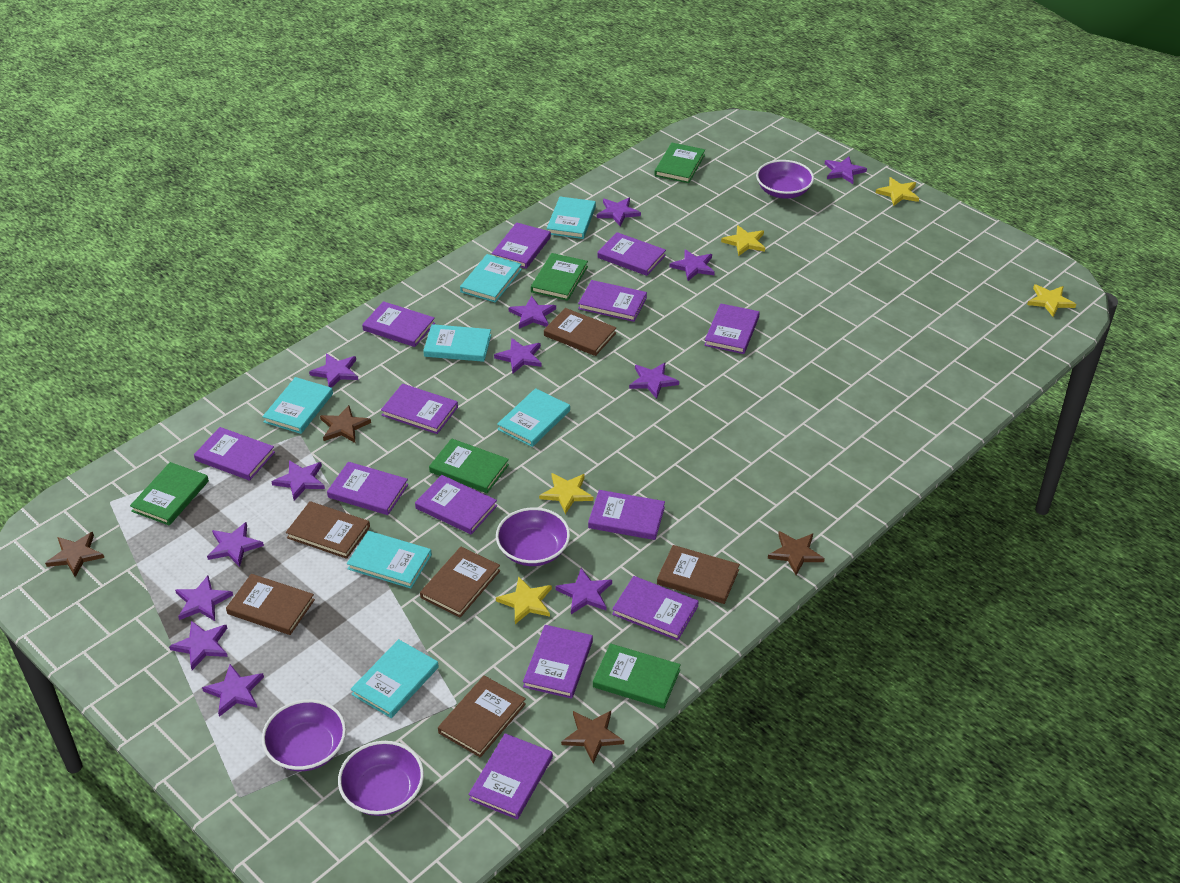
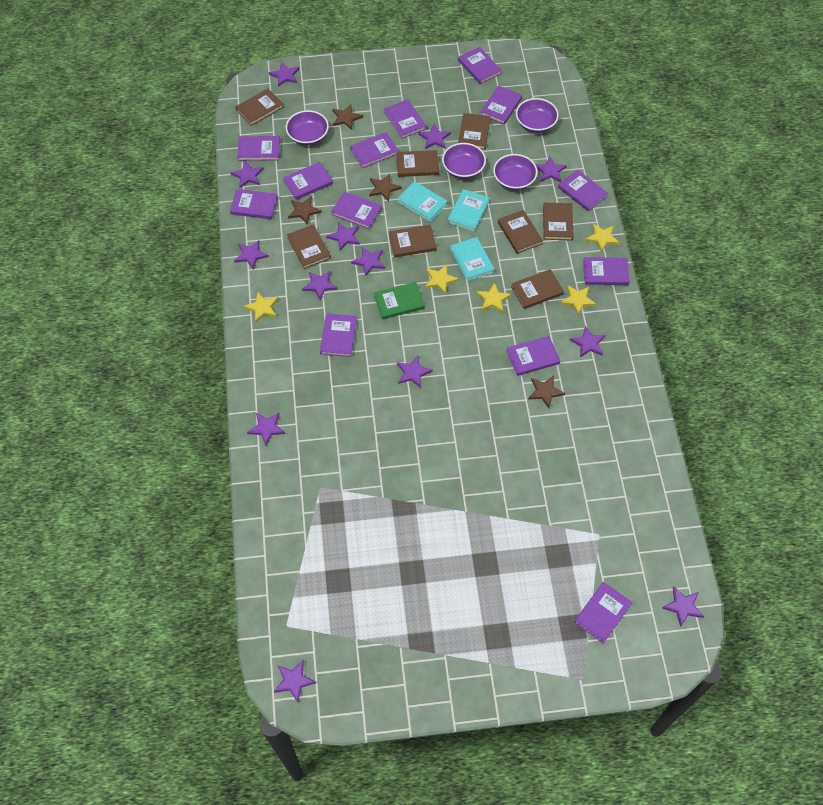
brown book: [226,574,315,635] [286,501,370,559] [420,547,500,618] [438,675,526,758] [544,308,616,356] [657,545,740,604] = 6 -> [235,89,284,126] [287,225,331,269] [389,225,437,258] [396,150,439,177] [458,113,491,150] [498,210,543,254] [511,269,564,309] [543,203,574,241] = 8
green book: [130,462,209,526] [429,438,509,493] [531,253,588,301] [593,643,681,709] [654,143,705,183] = 5 -> [374,282,425,319] = 1
turquoise book: [262,377,333,434] [347,531,432,589] [351,639,439,718] [423,324,491,362] [460,254,522,303] [497,388,570,447] [547,197,596,239] = 7 -> [397,181,448,222] [447,189,489,232] [450,237,495,281] = 3

